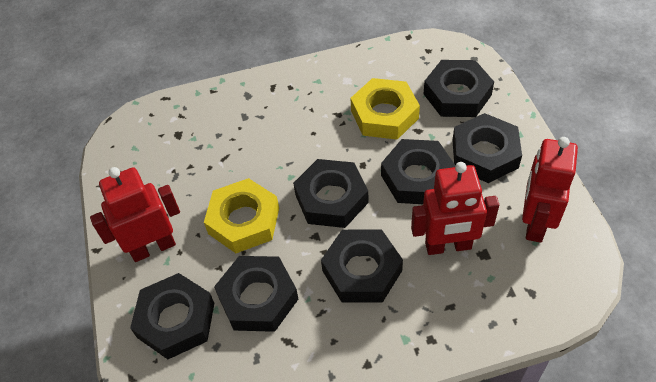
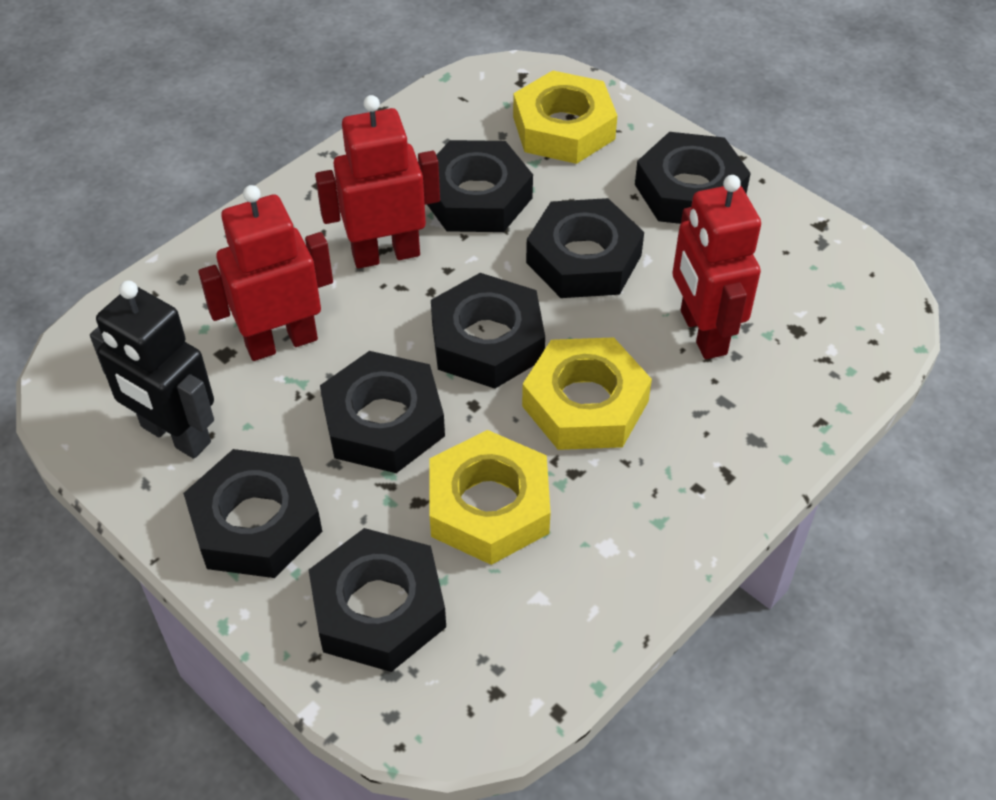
black robot: none = 0 -> [90,281,214,459] = 1
yellow nut: [204,178,279,253] [350,78,420,140] = 2 -> [429,430,551,565] [513,71,617,164] [522,337,652,450] = 3

